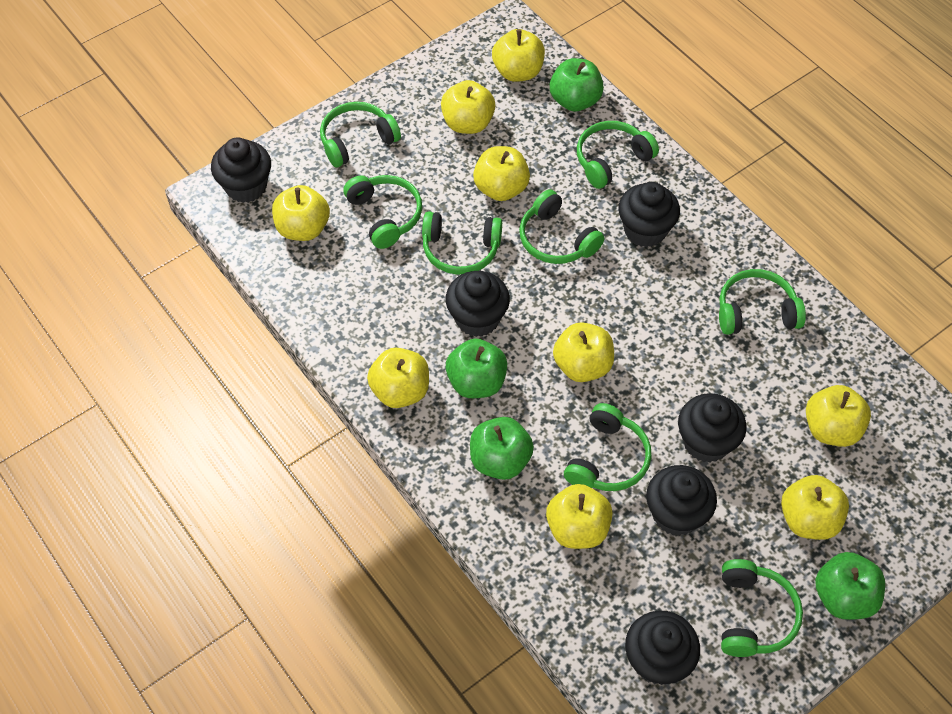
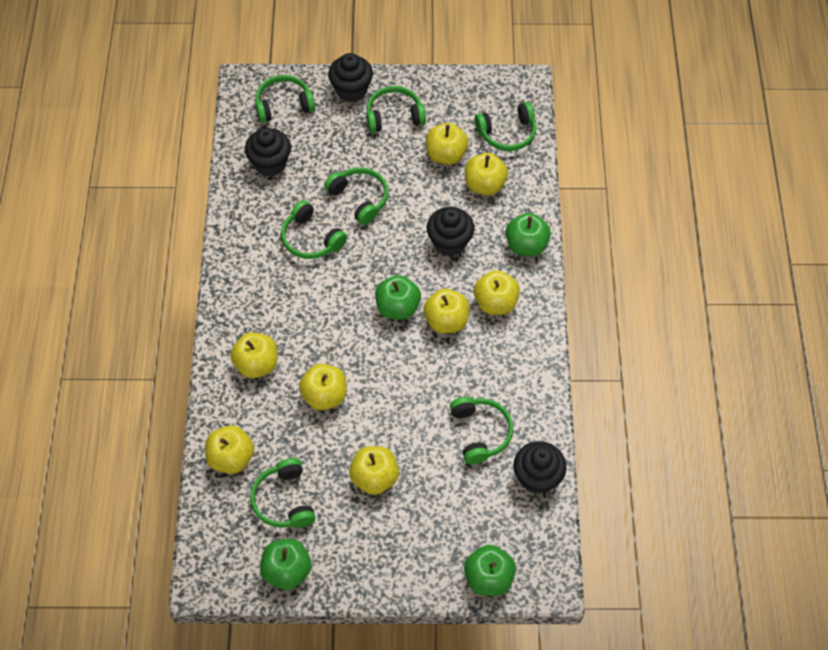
black cupcake: [211,137,271,203] [446,271,510,337] [618,182,680,247] [625,610,700,685] [646,465,717,536] [678,393,746,463] = 6 -> [245,128,291,177] [328,53,373,102] [427,207,475,256] [513,441,566,494] = 4
green headphones: [320,102,401,168] [343,175,422,249] [422,211,502,275] [519,189,604,264] [564,403,651,491] [577,121,659,189] [719,269,806,335] [721,559,803,657] = 8 -> [250,458,316,528] [255,75,315,123] [281,200,347,259] [324,167,388,225] [366,86,426,133] [450,397,513,464] [475,102,536,151] = 7
yellow apple: [272,185,330,241] [367,348,429,408] [441,80,495,134] [473,146,530,201] [492,29,545,82] [546,484,613,549] [553,322,614,382] [781,475,849,540] [806,385,871,447] = 9 -> [205,425,254,474] [230,332,278,379] [299,364,347,410] [349,446,399,495] [423,289,470,334] [426,123,469,165] [465,153,508,195] [474,270,520,315] = 8

